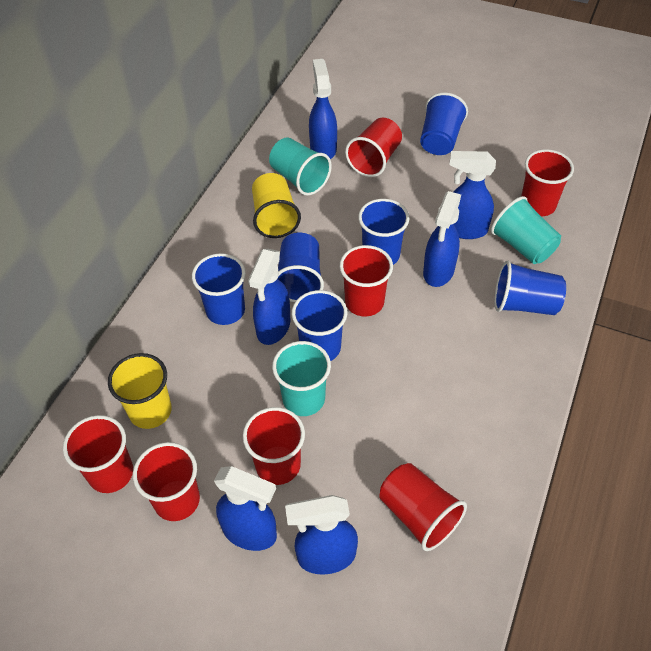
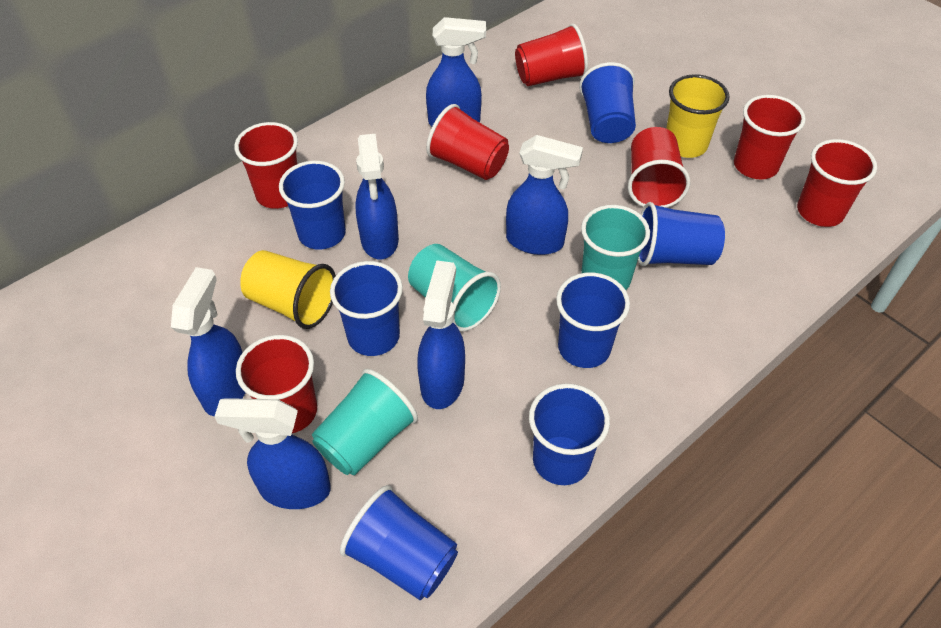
blue cup: [192,253,246,325] [278,233,324,302] [292,290,347,361] [358,199,409,265] [420,93,468,155] [495,261,566,315] = 6 -> [279,161,346,250] [330,261,403,356] [340,485,458,600] [529,383,610,485] [556,272,630,368] [579,62,636,143] [638,202,725,266] = 7

